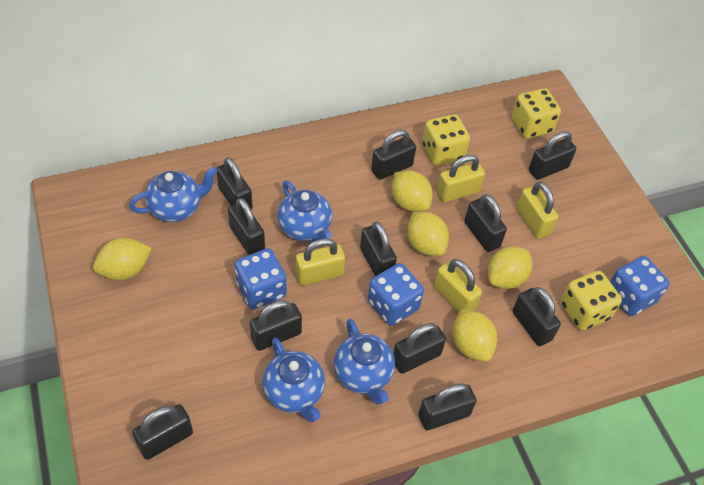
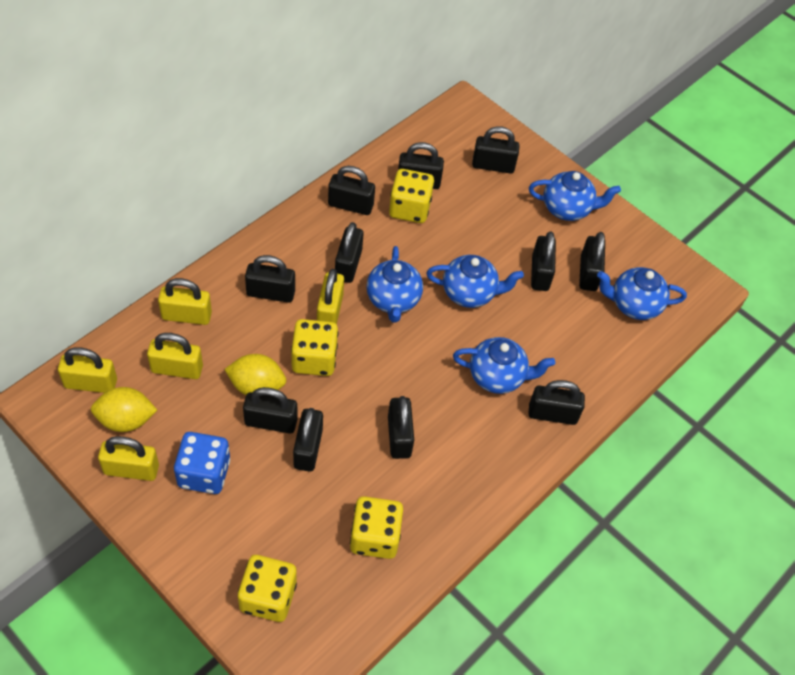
blue dice: [234,248,287,309] [368,263,424,326] [610,256,670,316] = 3 -> [174,432,230,494] = 1
blue teapot: [129,167,218,222] [262,338,325,422] [277,180,332,242] [334,319,395,405] = 4 -> [366,246,423,323] [426,255,524,308] [453,337,555,394] [529,171,621,221] [597,267,687,320] = 5
yellow dice: [422,114,470,166] [512,88,561,139] [560,271,622,331] = 3 -> [238,555,297,622] [291,319,338,376] [350,496,403,559] [389,169,434,223] = 4
yellow lemon: [93,238,152,280] [391,170,433,212] [407,212,449,256] [452,309,497,362] [488,246,532,289] = 5 -> [91,387,157,432] [224,354,286,395] = 2
yellow padlock: [296,238,345,286] [434,259,482,312] [437,155,485,202] [516,181,558,239] = 4 -> [58,347,117,393] [98,436,159,481] [147,333,203,379] [158,278,212,325] [317,269,344,324] = 5

